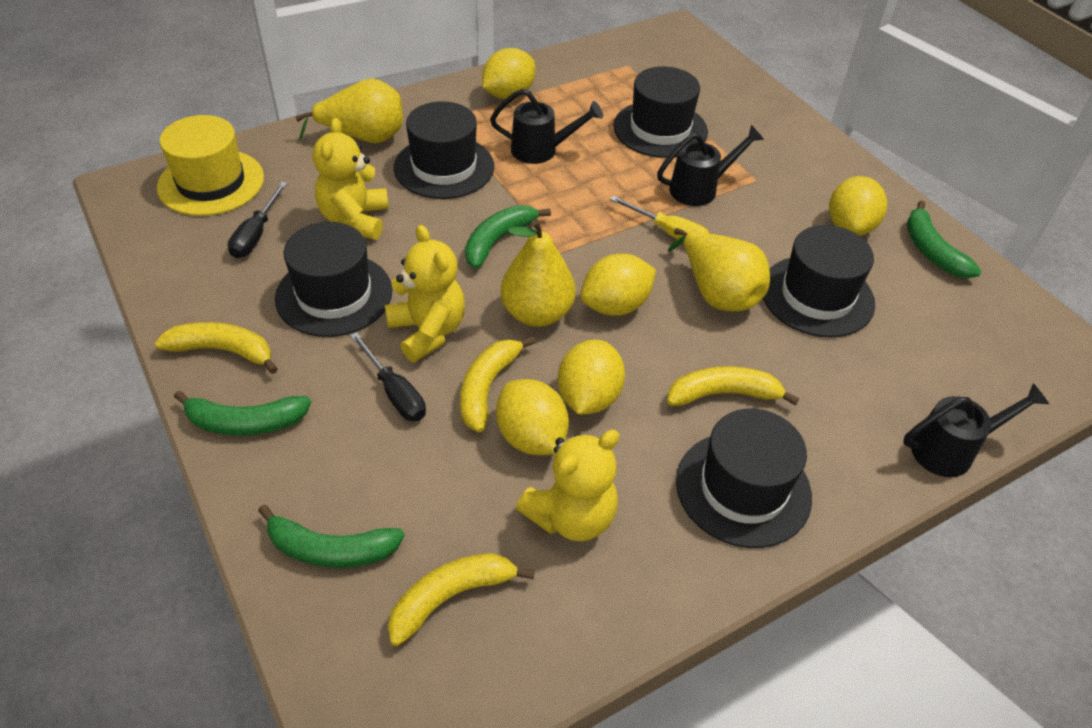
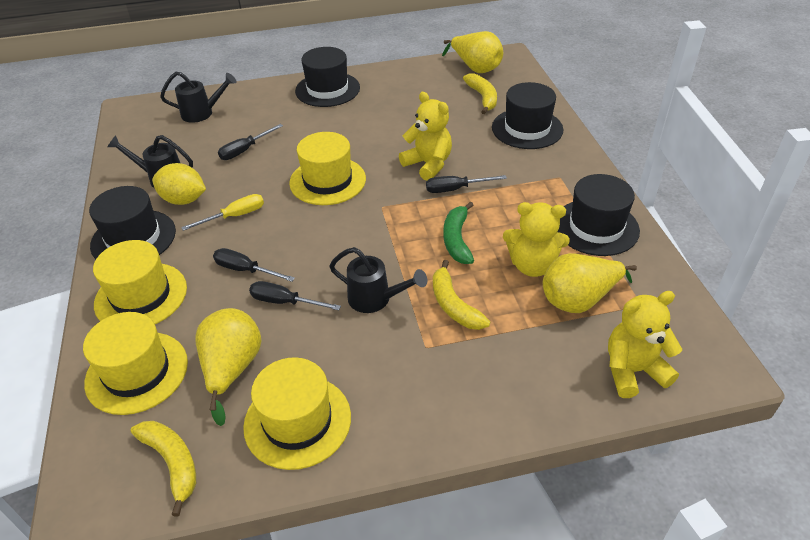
black hat: [275,222,392,337] [394,101,494,199] [613,67,708,158] [676,409,812,548] [763,225,875,337] = 5 -> [89,186,176,259] [295,47,360,107] [492,82,563,149] [558,174,640,256] = 4
black screwdriver: [228,182,288,258] [350,332,426,421] = 2 -> [213,248,295,282] [218,124,283,160] [249,281,341,310] [426,175,507,193] = 4
green banana: [174,391,311,436] [258,505,405,568] [465,205,551,269] [907,201,981,278] = 4 -> [443,202,474,264] = 1
yellow banana: [155,322,278,374] [388,553,535,646] [460,336,536,433] [667,366,799,406] = 4 -> [130,421,196,517] [433,260,490,330] [463,73,497,114] = 3
yellow hat: [157,115,264,216] = 1 -> [83,312,188,415] [93,240,187,324] [243,357,351,470] [289,132,366,205] = 4
yellow lemon: [482,48,536,99] [496,379,569,455] [558,340,625,415] [580,254,656,316] [829,176,887,236] = 5 -> [152,163,206,205] = 1

